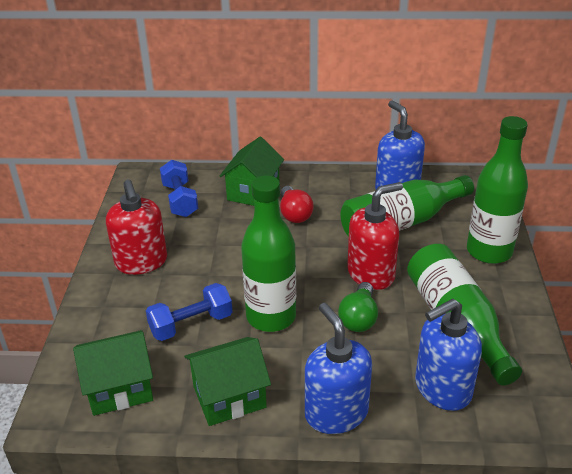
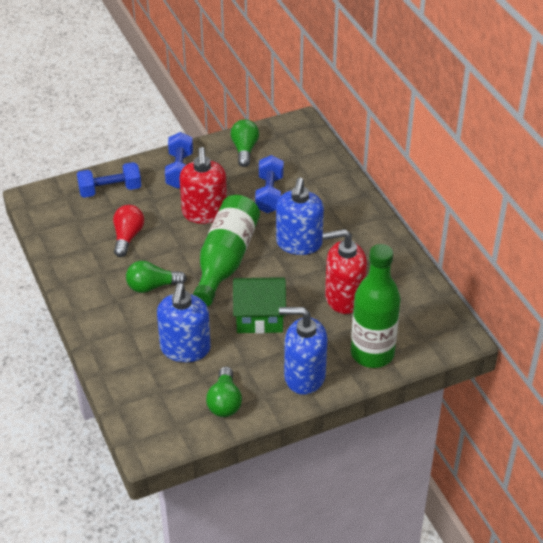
blue dumbbell: [146,283,233,341] [160,160,198,217] = 2 -> [77,162,141,198] [165,132,193,189] [255,155,284,213] = 3
green bottle: [241,176,296,332] [340,175,474,237] [407,244,522,386] [467,116,528,264] = 4 -> [193,195,260,306] [351,244,401,368] = 2
green house: [73,330,153,416] [184,337,271,426] [220,137,284,206] = 3 -> [233,277,286,334] = 1
green light bulb: [338,282,378,332] = 1 -> [126,261,187,293] [206,367,242,417] [231,119,259,167] = 3

